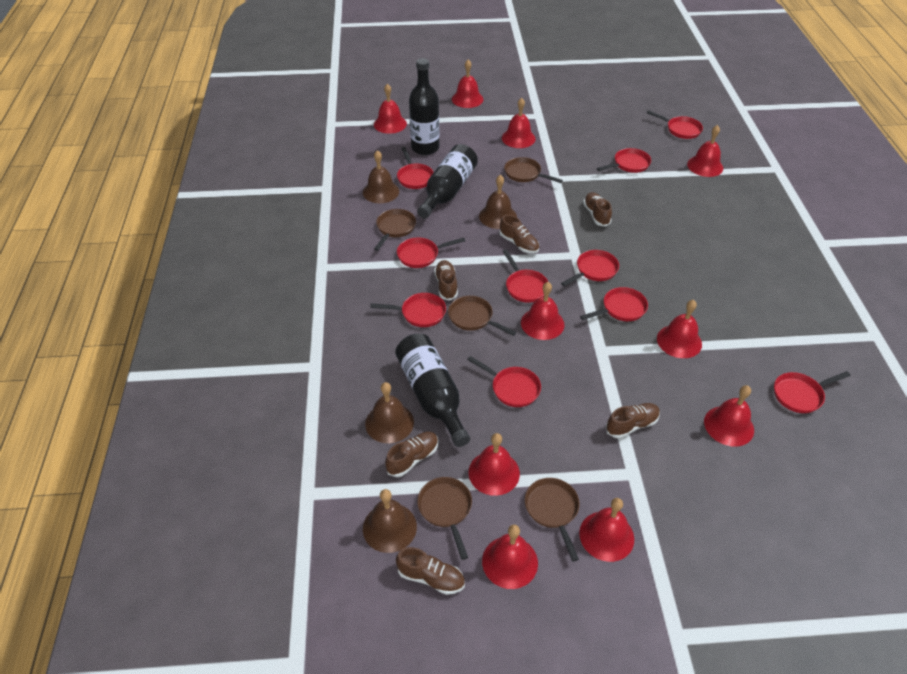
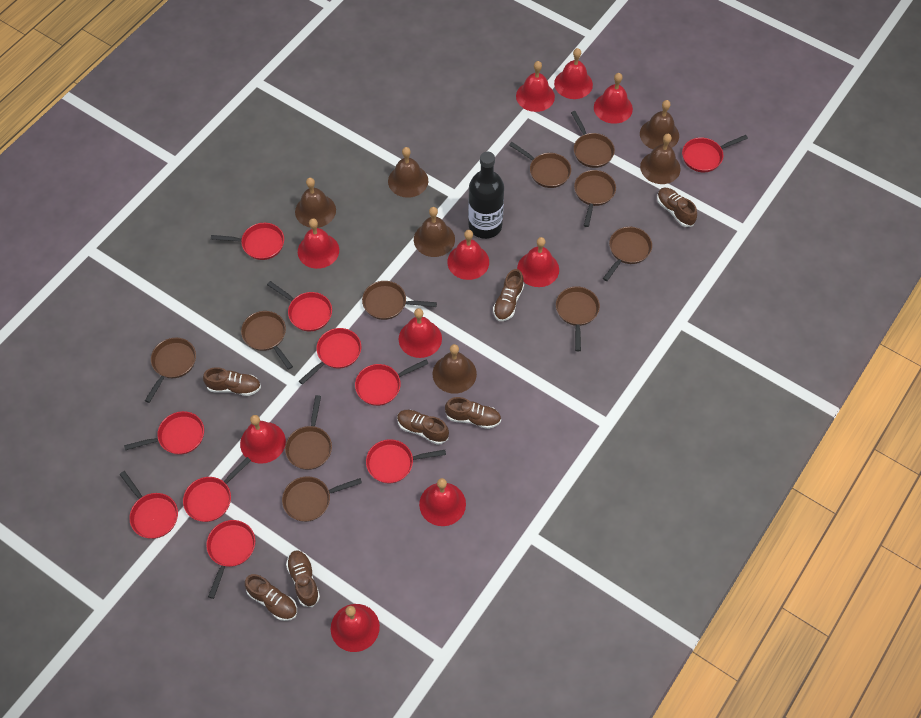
black bottle: [395,334,470,447] [409,58,439,155] [417,144,478,219] = 3 -> [468,152,504,239] = 1
brown bell: [363,150,399,203] [363,489,417,553] [365,382,414,443] [479,175,517,229] = 4 -> [295,178,336,228] [388,147,428,198] [414,207,455,257] [433,344,477,394] [640,100,679,149] [640,134,681,184] = 6
brown pan: [374,209,416,251] [417,477,472,560] [448,296,516,336] [504,157,563,183] [525,478,580,561] = 5 -> [145,338,196,403] [241,311,293,370] [282,476,362,522] [285,395,332,470] [362,281,437,320] [509,142,571,188] [556,286,600,351] [571,111,615,168] [574,170,616,227] [603,227,652,281] = 10
brown shoe: [385,432,438,477] [396,547,465,595] [434,260,458,301] [499,215,539,254] [583,192,612,227] [606,403,660,439] = 6 -> [203,367,261,396] [245,574,297,621] [286,550,320,607] [397,410,449,445] [445,397,501,429] [493,269,524,321] [657,188,697,227] = 7

